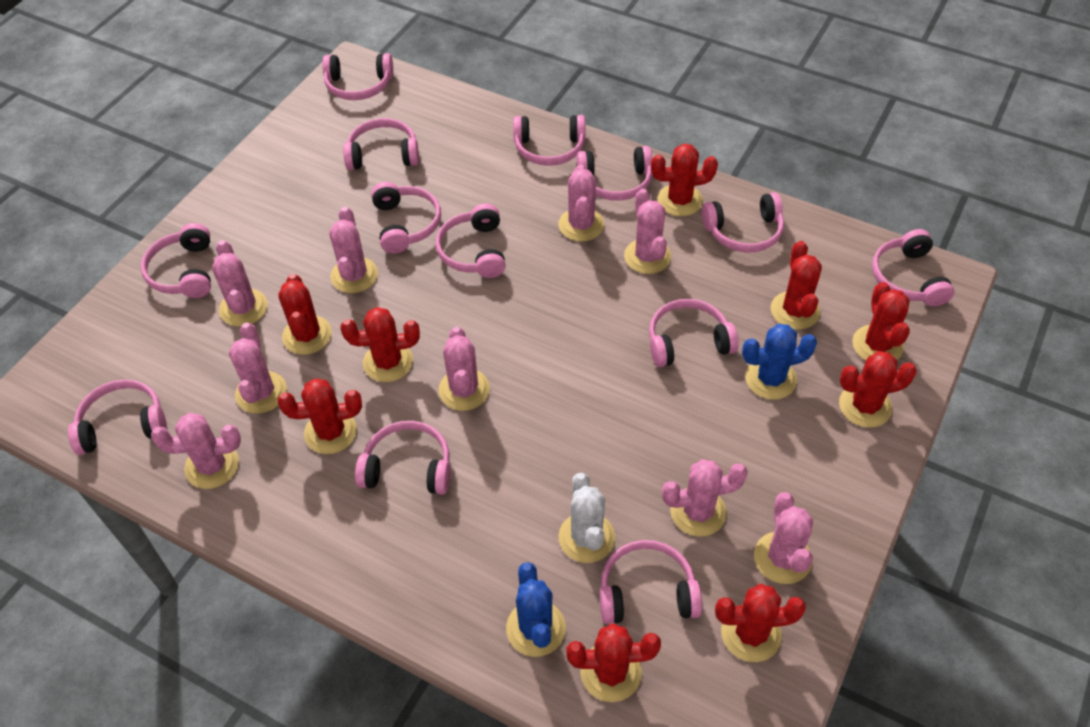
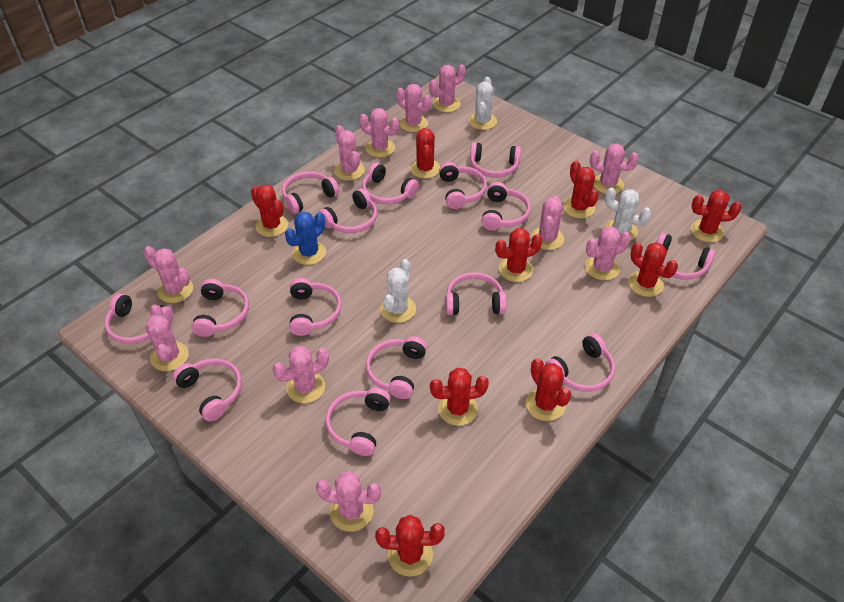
blue cactus: [506,562,566,657] [742,324,817,400] = 2 -> [285,212,326,265] = 1
pink cactus: [151,413,241,489] [212,240,268,327] [229,323,287,414] [329,207,378,293] [438,327,490,411] [558,164,604,242] [624,188,671,274] [662,459,748,537] [754,492,813,584] = 9 -> [144,246,193,303] [145,305,189,371] [273,346,329,403] [316,471,381,532] [334,125,365,181] [359,108,399,157] [396,84,431,132] [429,64,466,112] [531,196,564,250] [585,227,631,280] [590,144,639,194] = 11
pink headphones: [68,380,167,455] [141,223,211,298] [322,53,393,100] [343,118,419,170] [355,421,451,495] [371,182,441,254] [435,204,506,278] [513,115,585,166] [577,146,652,201] [600,540,702,624] [649,299,739,367] [702,192,784,253] [872,229,954,306] = 13 -> [105,293,173,344] [173,358,242,421] [192,279,249,337] [282,171,339,214] [290,278,342,336] [319,188,377,233] [325,388,391,456] [362,162,419,204] [366,336,427,399] [439,162,487,209] [446,272,507,315] [470,142,521,178] [481,182,531,231] [545,333,615,392] [657,233,716,280] = 15
white cactus: [559,473,615,563] = 1 -> [380,259,416,323] [469,77,497,130] [605,188,651,241] = 3

